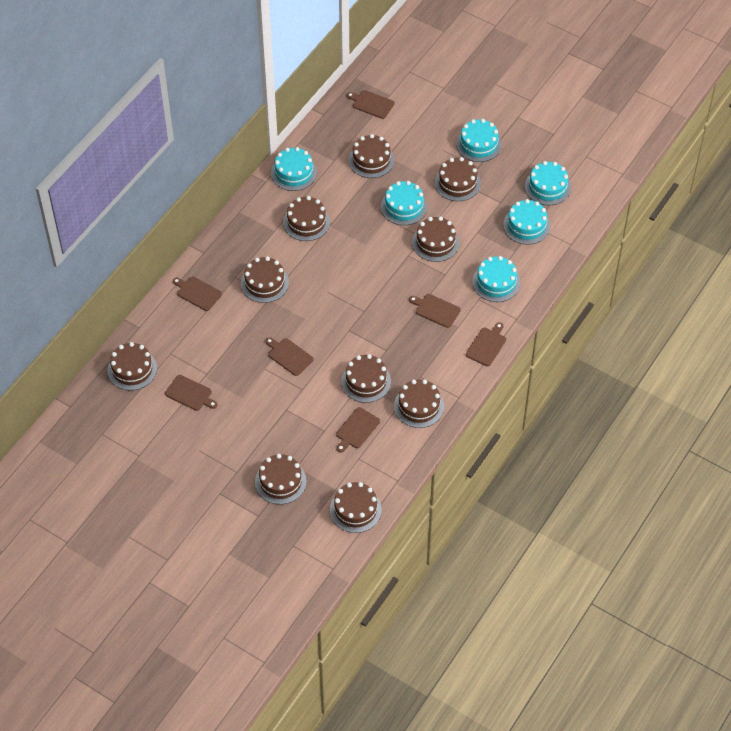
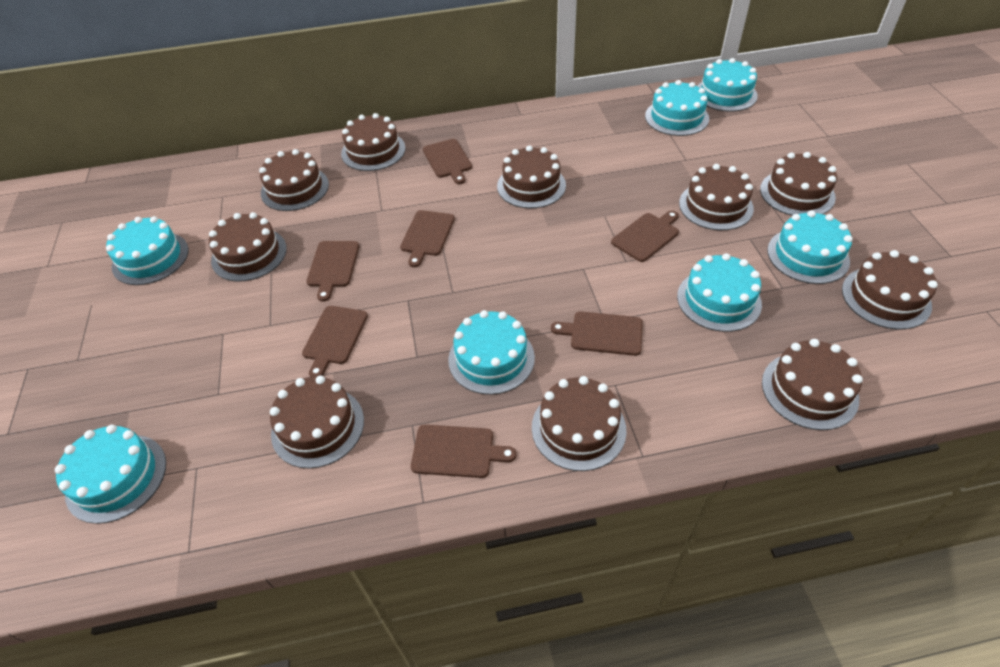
turquoise cake: [271,147,317,191] [381,181,427,225] [456,119,502,162] [472,256,520,302] [503,199,550,245] [525,161,571,205] = 6 -> [55,425,166,524] [106,216,189,285] [448,310,535,395] [645,80,709,136] [677,253,762,332] [697,58,758,112] [767,210,853,284] = 7

